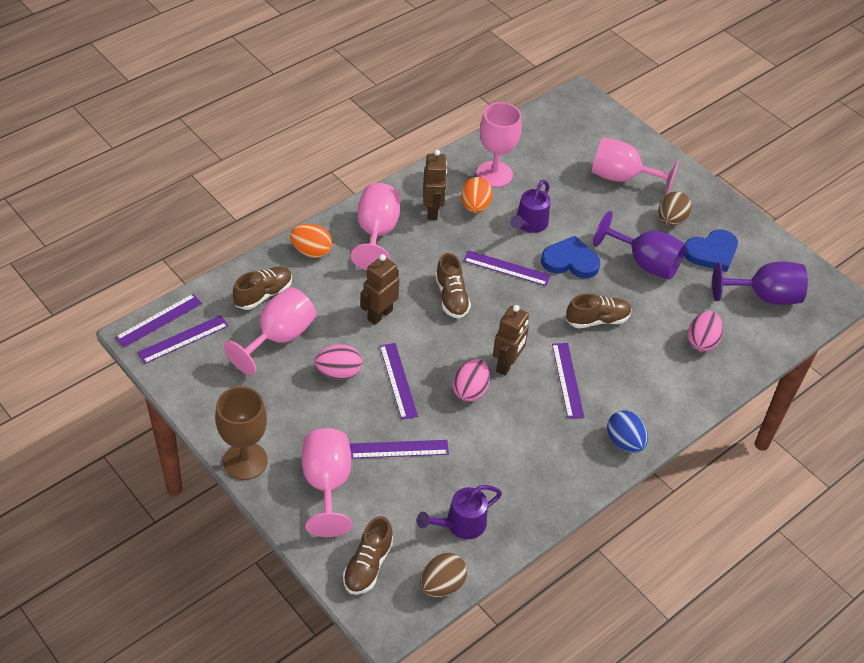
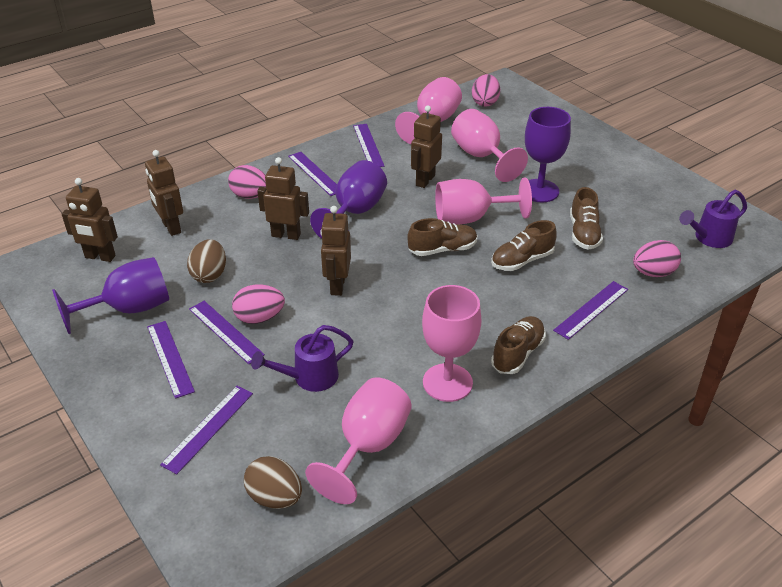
blue egg: [607,410,648,453] = 1 -> none = 0
blue heart: [541,236,601,278] [684,229,738,272] = 2 -> none = 0
brown goblet: [215,386,268,480] = 1 -> none = 0
brown robot: [360,254,399,325] [423,150,447,220] [493,305,529,376] = 3 -> [62,178,118,262] [145,150,183,236] [257,157,309,240] [321,206,351,296] [411,105,442,188] = 5
orange egg: [290,224,332,258] [461,177,493,213] = 2 -> none = 0
pink egg: [315,344,362,380] [452,359,490,402] [687,311,723,352] = 3 -> [228,165,266,199] [232,285,285,324] [472,74,500,107] [633,240,681,277] = 4
purple goblet: [593,211,686,280] [712,262,808,305] = 2 -> [52,257,169,334] [310,160,387,239] [525,107,571,202] = 3

